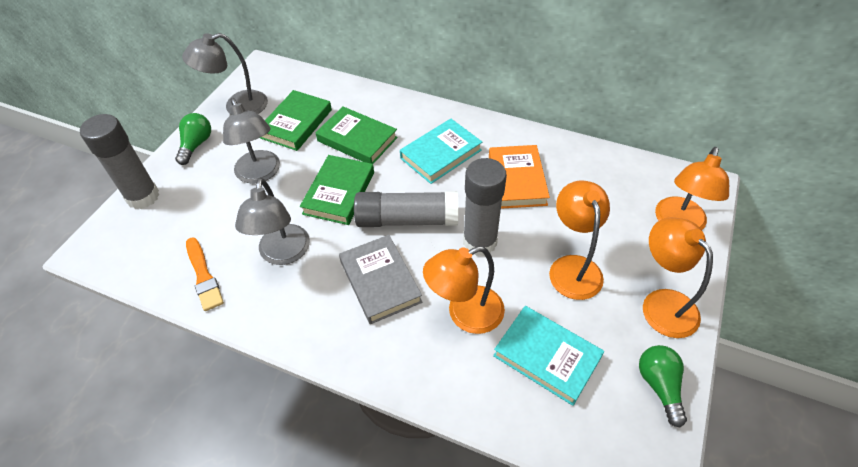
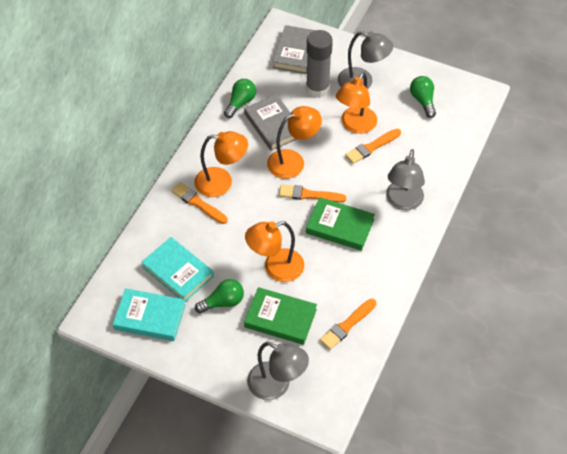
green book: [260,90,332,151] [300,155,374,225] [315,107,398,164] = 3 -> [244,287,317,345] [306,197,375,251] = 2
green light bulb: [175,113,211,165] [639,345,687,428] = 2 -> [195,279,244,314] [224,79,256,118] [410,76,436,118] = 3
grey book: [339,235,422,324] = 1 -> [244,94,297,151] [273,25,315,74] = 2
grey glue stick: [80,114,159,209] [354,191,458,227] [463,158,507,256] = 3 -> [306,30,333,98] = 1
orange book: [489,145,550,209] = 1 -> none = 0
orange brush: [186,237,224,311] = 1 -> [172,182,228,224] [279,184,346,203] [320,299,376,350] [345,129,401,164] = 4

